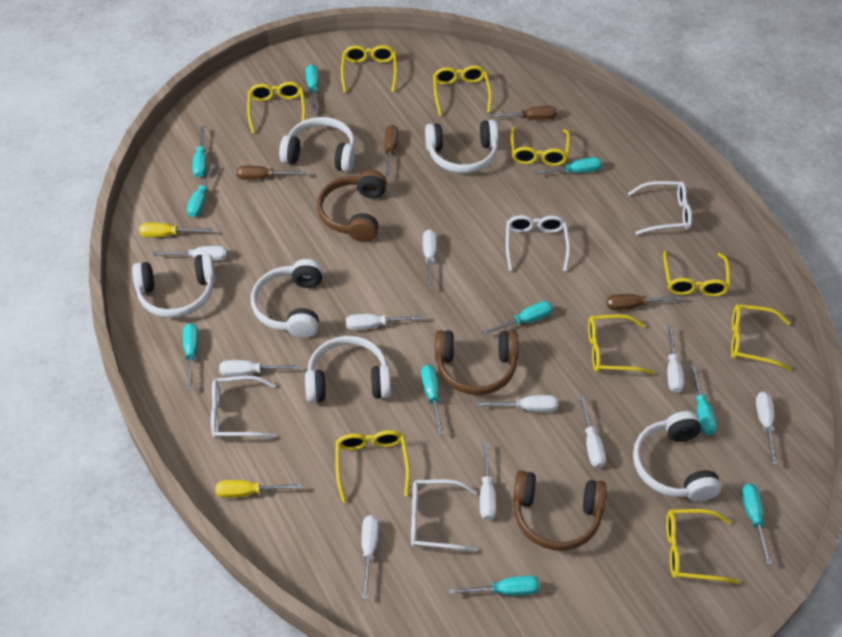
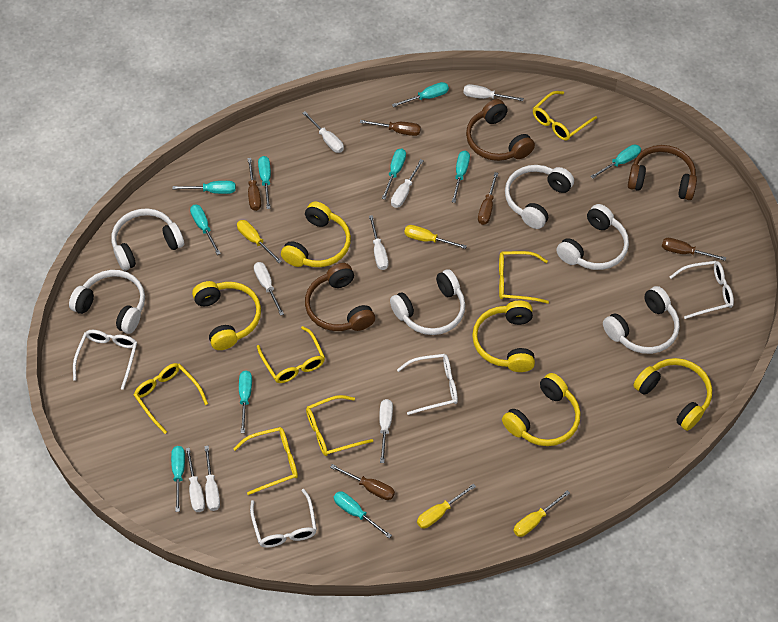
brown screwdriver: [237,166,307,180] [385,125,398,177] [490,106,557,120] [607,294,683,310] = 4 -> [247,158,261,211] [330,464,395,500] [360,120,421,136] [478,172,498,225] [662,238,726,261] = 5
white screwdriver: [153,246,227,261] [219,360,299,377] [346,314,423,330] [361,515,379,600] [423,229,437,289] [477,395,558,412] [480,443,496,520] [579,395,606,468] [667,326,684,393] [756,392,777,465] = 10 -> [185,448,205,512] [204,446,220,511] [254,262,284,316] [303,111,344,153] [369,215,389,270] [379,399,393,463] [391,159,424,208] [463,84,524,101] = 8
yellow glasses: [247,82,306,134] [335,430,410,502] [341,45,397,93] [433,65,492,116] [511,126,570,166] [588,314,654,374] [663,250,731,297] [666,509,739,584] [731,304,791,371] = 9 -> [134,363,208,434] [233,427,298,495] [257,326,325,383] [306,395,373,456] [499,251,549,304] [533,91,597,141] = 6
yellow headphones: none = 0 -> [192,281,261,350] [281,201,351,267] [472,301,535,372] [502,373,581,446] [633,358,712,431] = 5
yellow screwdriver: [139,223,212,237] [216,480,302,498] = 2 -> [237,220,282,263] [404,225,467,249] [417,484,476,528] [514,490,570,537] = 4

